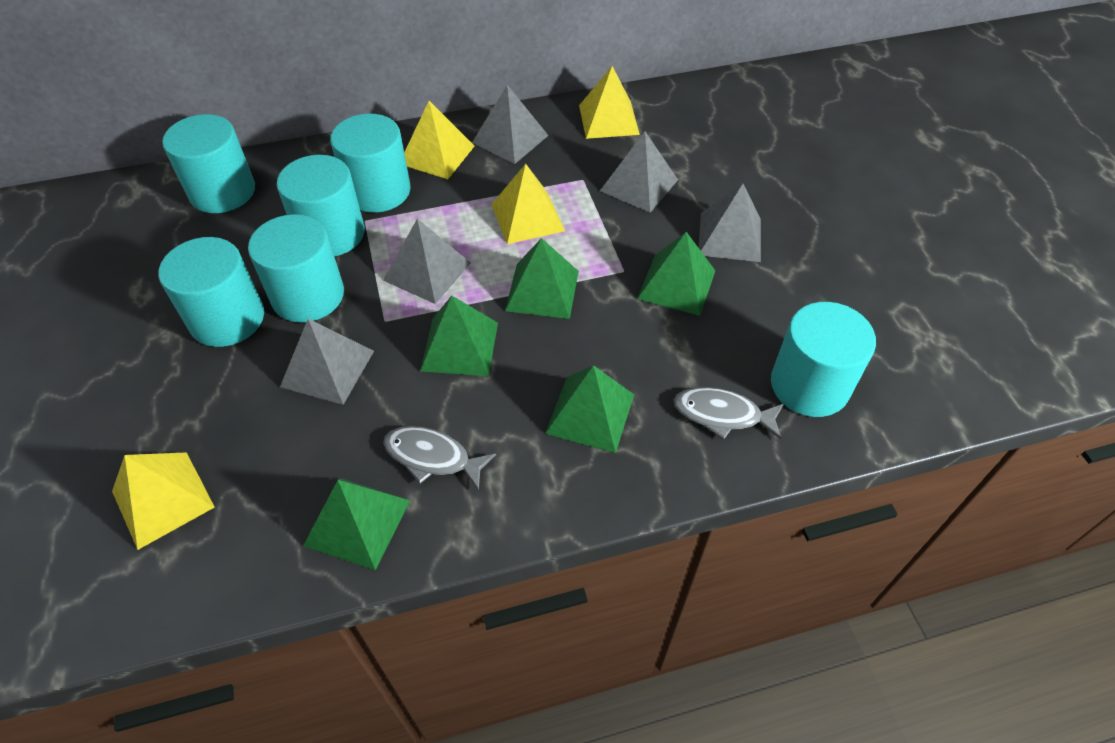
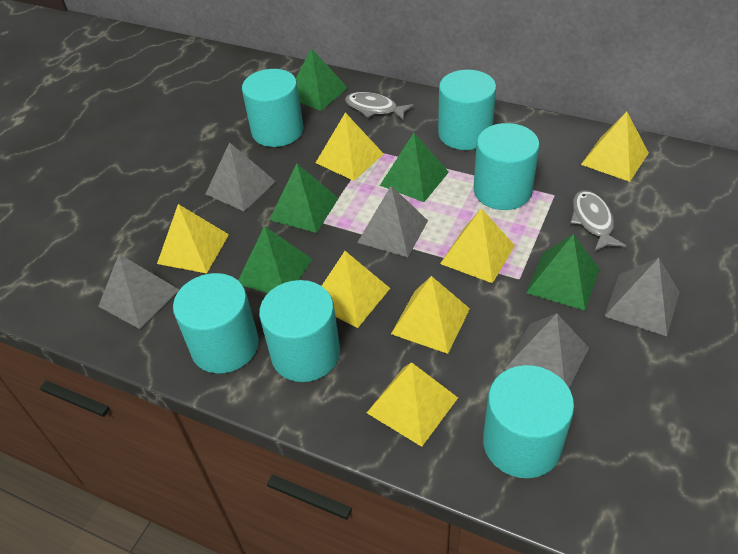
yellow pyramid: [112,452,215,550] [404,101,474,179] [491,164,565,244] [579,66,640,139] = 4 -> [157,204,229,273] [316,113,384,181] [322,251,390,328] [367,362,458,447] [391,276,470,354] [440,208,515,283] [581,112,649,182] = 7

